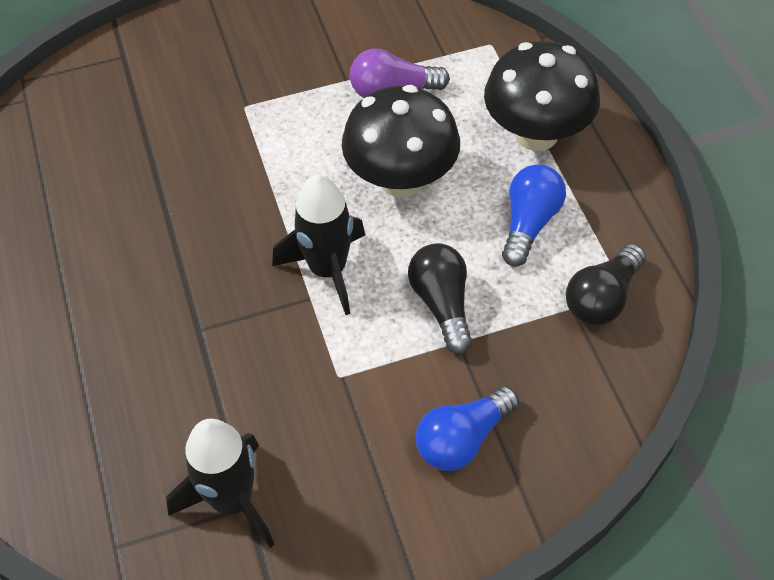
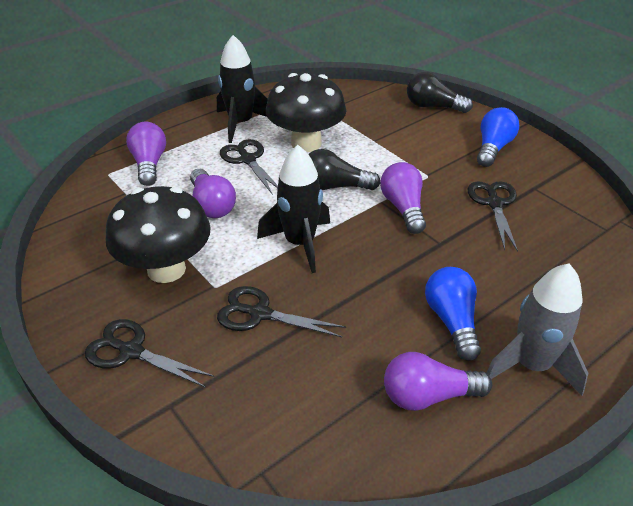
black scissors: none = 0 -> [85,319,214,388] [217,286,346,337] [220,139,278,195] [468,182,518,252] = 4
grey rocket: none = 0 -> [487,263,588,396] = 1
purple light bulb: [350,49,450,98] = 1 -> [126,122,166,186] [190,169,236,218] [380,162,426,234] [384,352,492,411] = 4

